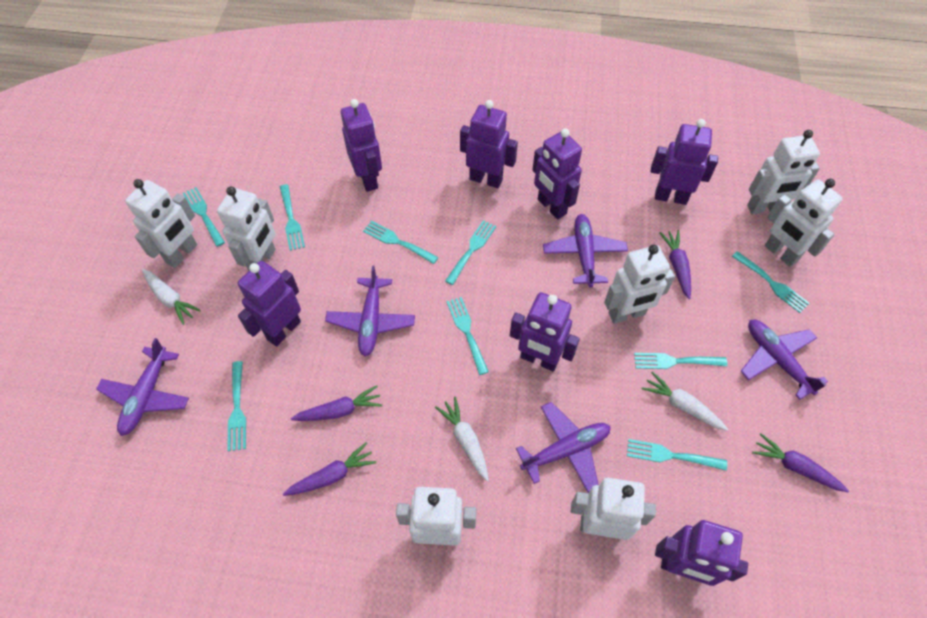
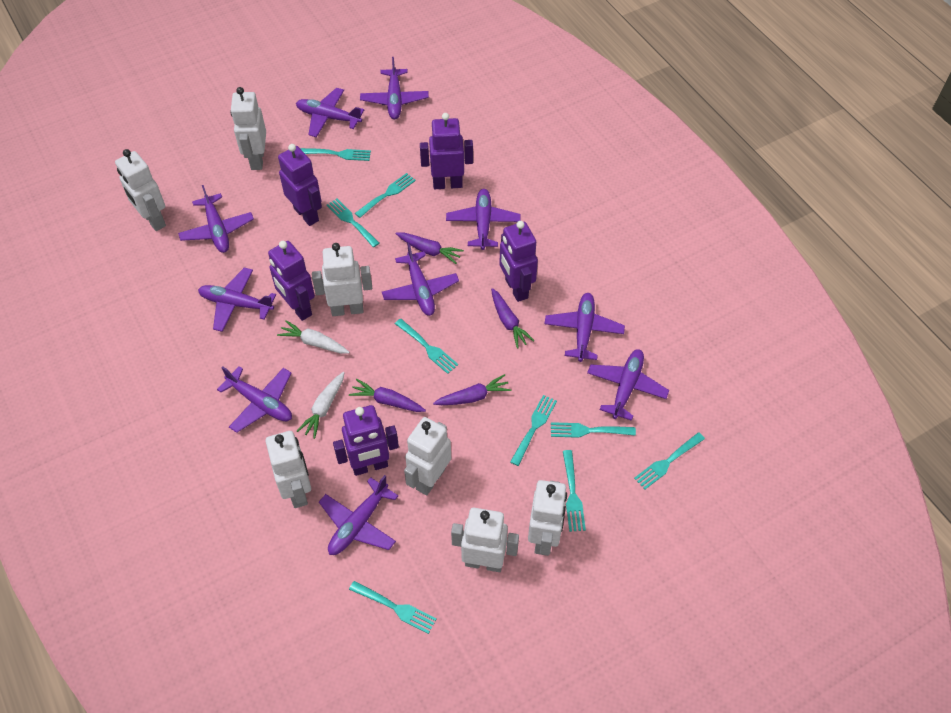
purple plane: [96,338,189,436] [325,265,415,356] [516,402,611,493] [543,214,628,287] [740,320,828,400] = 5 -> [178,185,254,253] [198,268,276,332] [217,366,292,433] [296,88,364,137] [319,475,398,555] [360,57,429,119] [382,242,459,316] [446,189,521,250] [544,293,625,362] [587,349,669,421] = 10
purple robot: [238,261,301,346] [341,99,382,192] [460,100,518,188] [510,292,580,371] [532,129,582,219] [650,119,718,205] [655,520,748,586] = 7 -> [268,241,315,321] [278,144,322,226] [333,405,399,476] [420,113,473,189] [499,221,538,302] = 5
white carrot: [142,269,201,325] [435,397,489,481] [642,372,728,431] = 3 -> [277,320,350,354] [297,372,345,439] = 2

